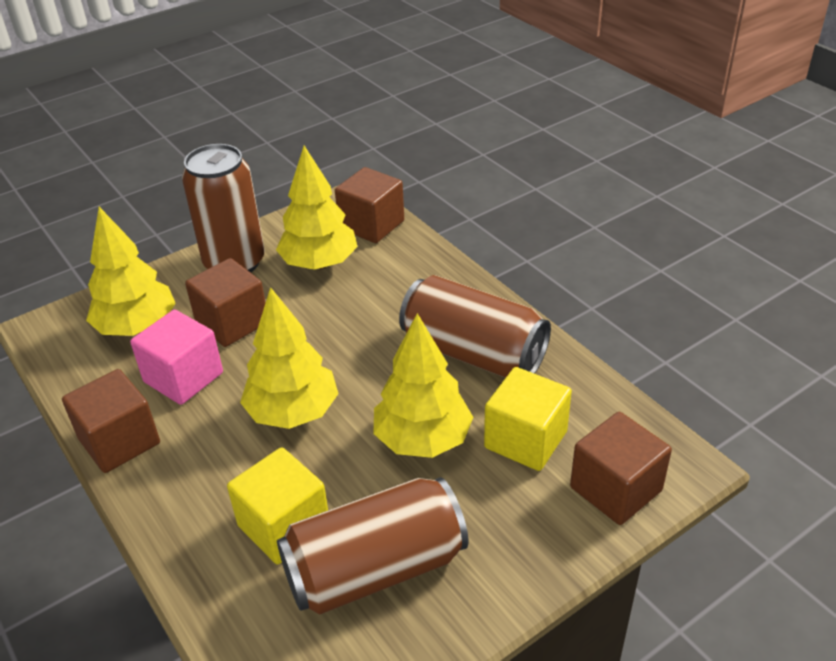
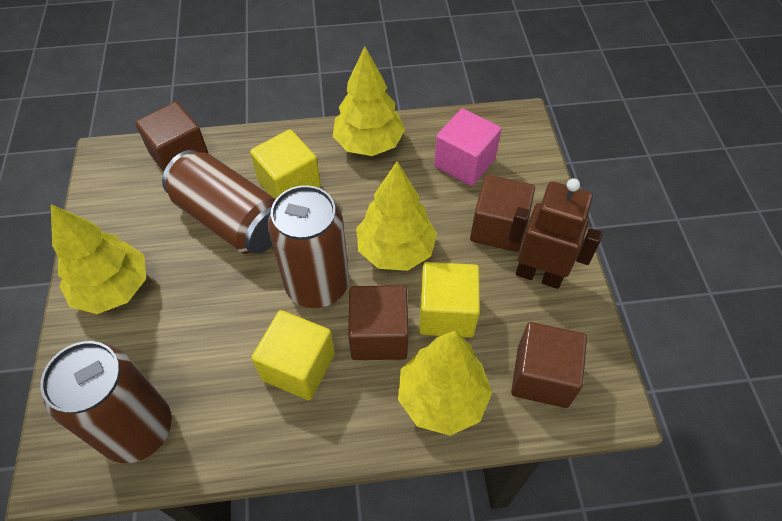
brown robot: none = 0 -> [508,178,602,289] = 1
yellow cube: [227,447,328,564] [484,367,572,471] = 2 -> [250,129,321,199] [251,310,335,400] [419,262,480,338] = 3

